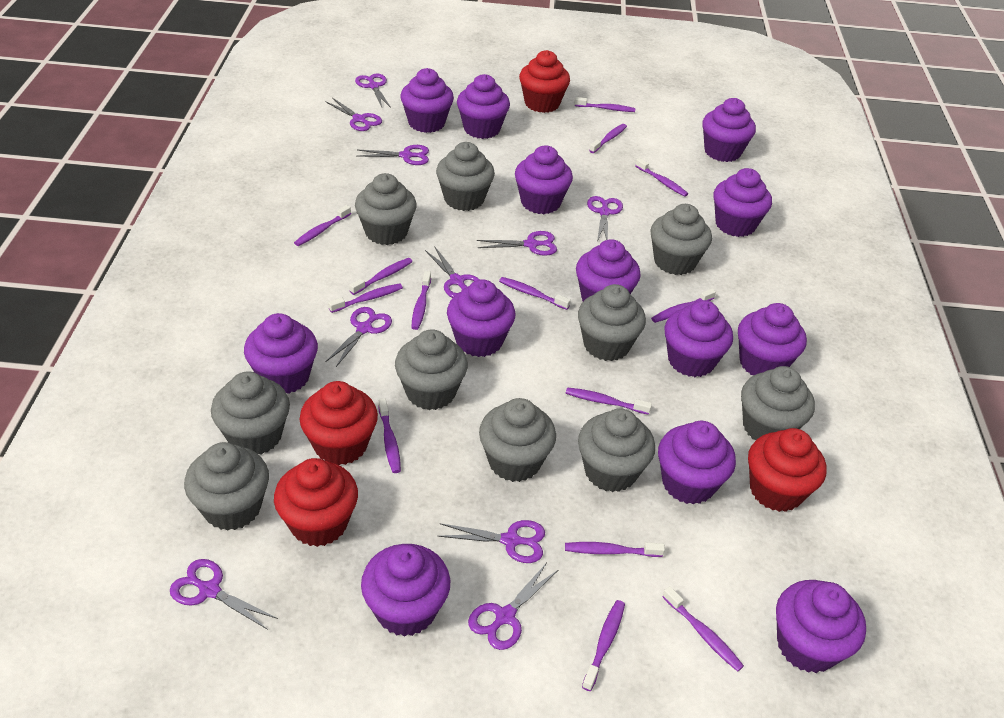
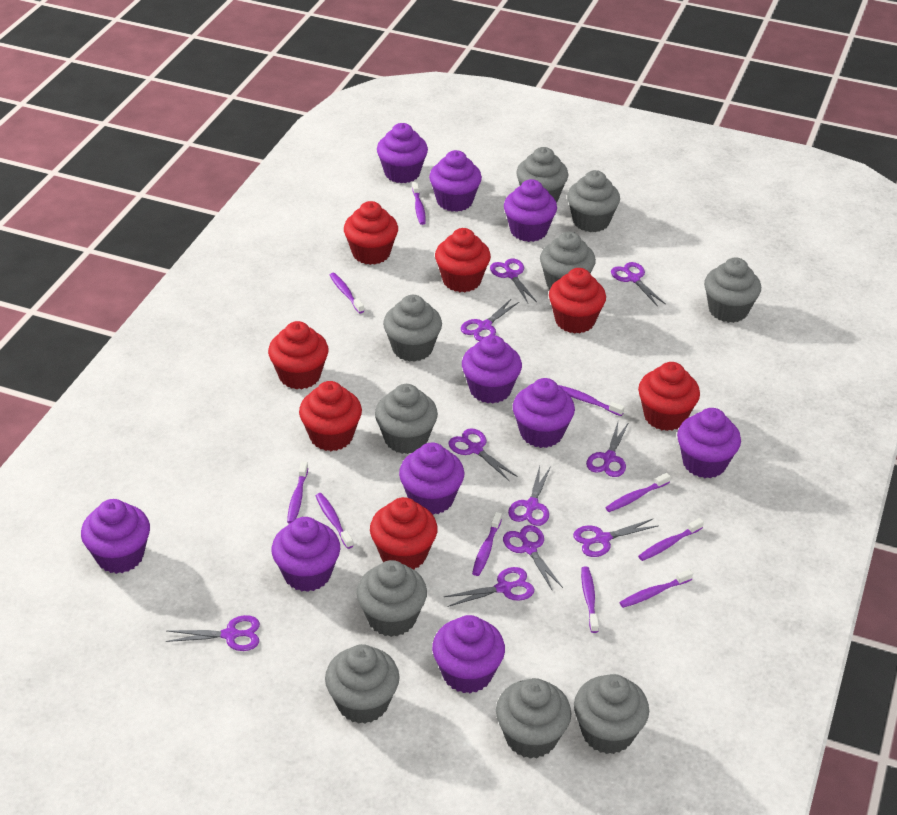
purple cupcake: [244,313,318,394] [361,544,450,637] [400,68,454,133] [447,279,515,357] [457,74,510,139] [515,146,573,214] [576,239,641,301] [658,421,736,505] [665,300,733,377] [702,98,756,162] [713,168,772,237] [738,303,807,375] [776,580,866,673] = 13 -> [81,499,150,574] [271,517,340,592] [377,123,428,183] [399,442,464,515] [429,150,482,212] [432,615,505,693] [462,335,522,404] [504,179,557,242] [513,378,575,448] [677,408,741,478] = 10
purple toothbrush: [294,205,351,246] [328,283,403,313] [349,258,412,295] [378,398,401,473] [411,271,431,330] [499,277,571,310] [565,542,665,557] [566,387,652,415] [575,97,635,112] [582,600,625,691] [589,124,627,153] [635,158,688,197] [651,288,716,323] [662,586,744,672] = 14 -> [287,461,308,524] [315,493,353,549] [330,273,364,313] [412,182,426,225] [472,512,502,576] [559,385,625,416] [581,566,599,633] [605,473,671,512] [619,569,693,608] [638,518,704,561] = 10
red cupcake: [274,458,358,547] [300,381,378,465] [519,50,570,113] [748,428,826,512] = 4 -> [268,321,329,389] [299,381,362,451] [344,201,398,265] [370,497,438,570] [435,228,491,292] [549,268,606,334] [638,362,700,431] = 7

